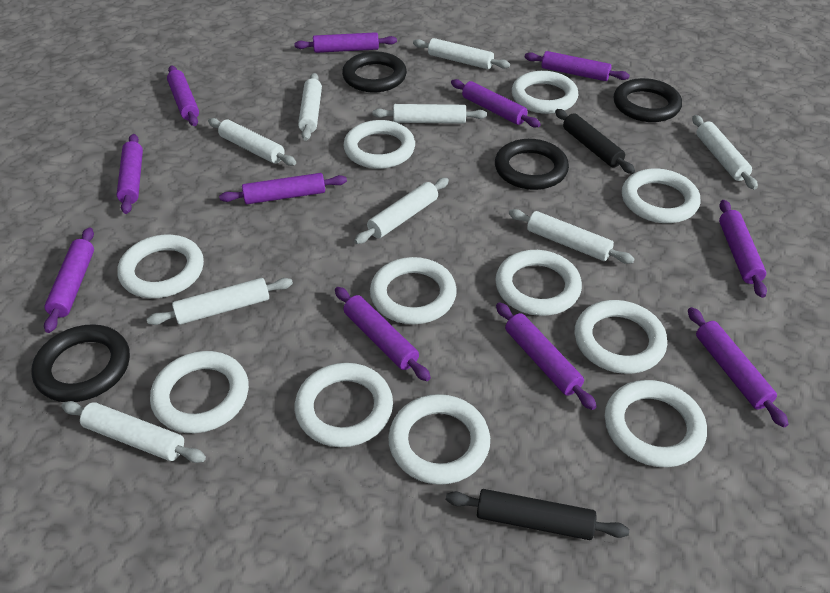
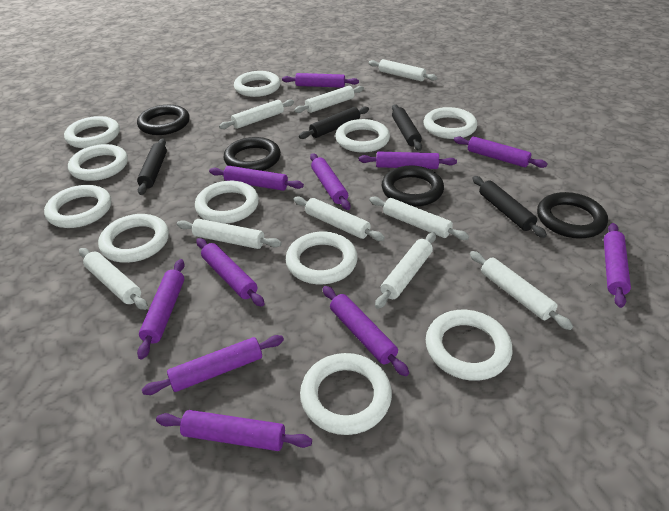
black rolling pin: [446,489,629,540] [555,109,635,174] = 2 -> [137,139,167,195] [299,107,369,139] [392,104,422,151] [473,176,547,238] = 4

